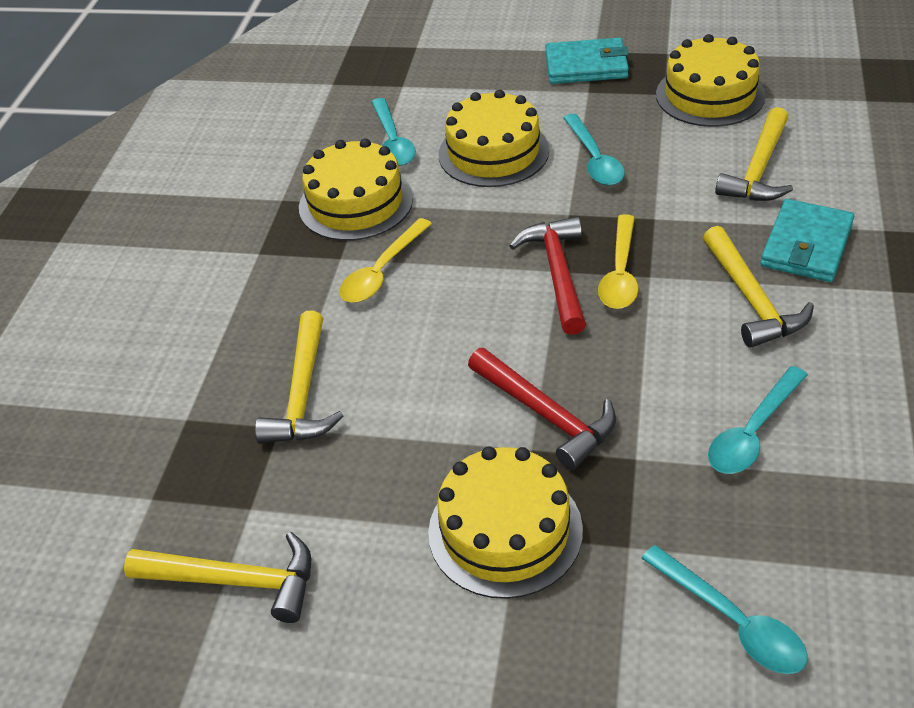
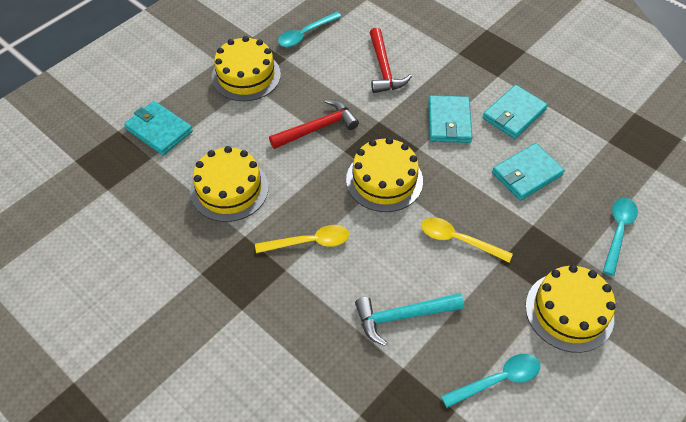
turquoise hammer: none = 0 -> [355,293,464,346] = 1
turquoise spoon: [372,98,416,166] [563,114,625,185] [641,545,807,674] [708,366,808,474] = 4 -> [278,12,342,47] [441,354,540,408] [603,197,638,276] = 3
turquoise wallet: [545,38,629,84] [760,199,854,282] = 2 -> [124,101,193,155] [428,95,472,143] [482,85,548,139] [492,143,565,201] = 4
yellow hammer: [124,532,311,623] [255,311,343,444] [703,226,814,348] [715,107,793,201] = 4 -> none = 0

